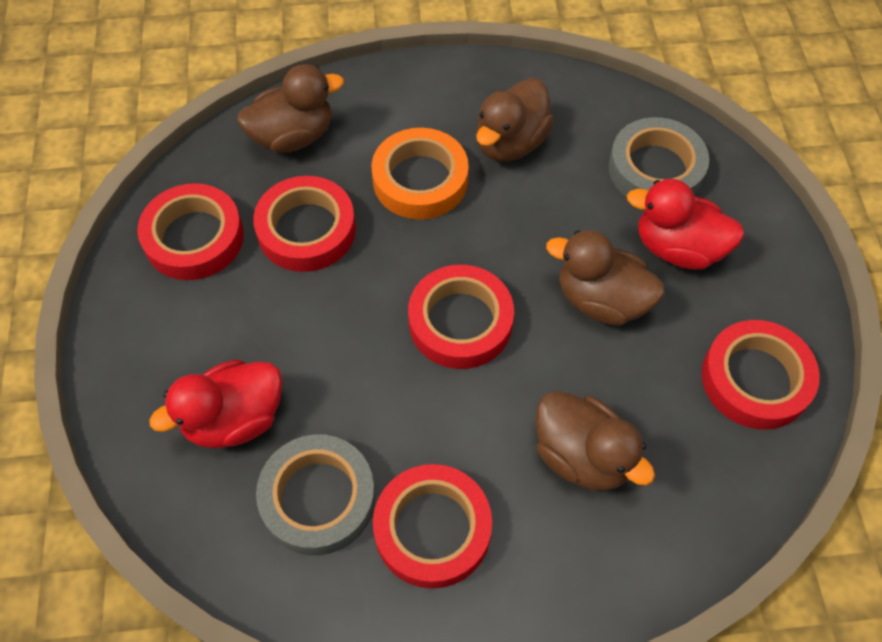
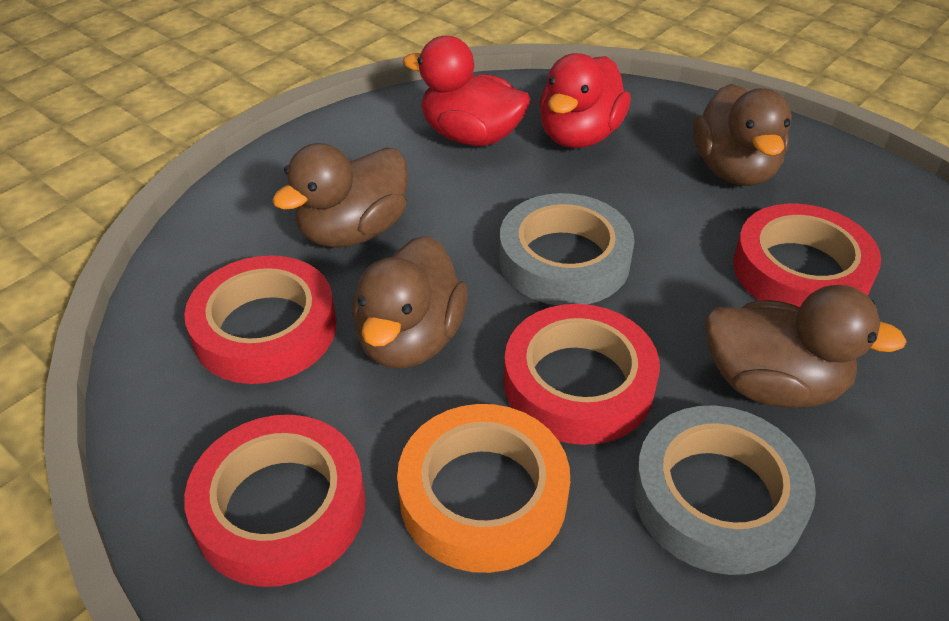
red tape: [137,183,244,280] [253,176,356,272] [373,464,492,589] [408,265,514,369] [702,320,820,430] = 5 -> [184,256,336,384] [184,415,366,587] [504,304,660,445] [733,204,881,307] = 4

